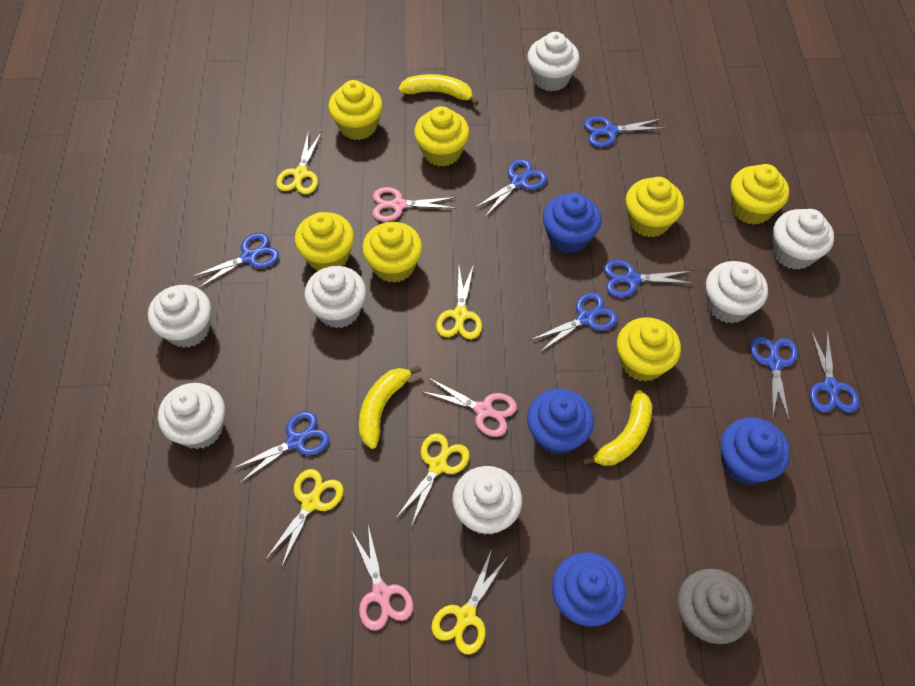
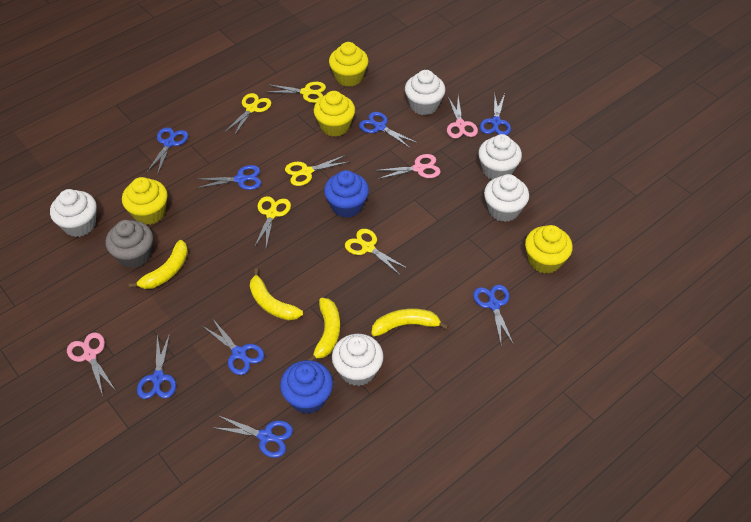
blue cupcake: [527,389,594,455] [543,193,602,254] [552,552,626,627] [721,417,790,485] = 4 -> [280,360,333,414] [324,170,369,218] = 2
white cupcake: [148,285,211,348] [158,383,225,449] [304,266,366,328] [452,466,522,535] [527,32,580,92] [706,261,768,323] [773,209,834,270] = 7 -> [50,189,97,237] [332,334,384,386] [405,70,445,115] [478,134,522,180] [484,174,529,222] = 5
yellow banana: [359,366,421,449] [398,74,479,105] [582,390,652,466] = 3 -> [128,240,188,289] [250,269,303,320] [307,298,340,361] [371,308,449,336] = 4
yellow cupcake: [295,212,354,271] [328,80,383,140] [362,222,422,283] [414,106,469,167] [617,317,681,382] [626,177,684,237] [731,164,789,225] = 7 -> [122,177,168,225] [314,91,355,137] [329,42,368,87] [525,225,573,274] = 4

